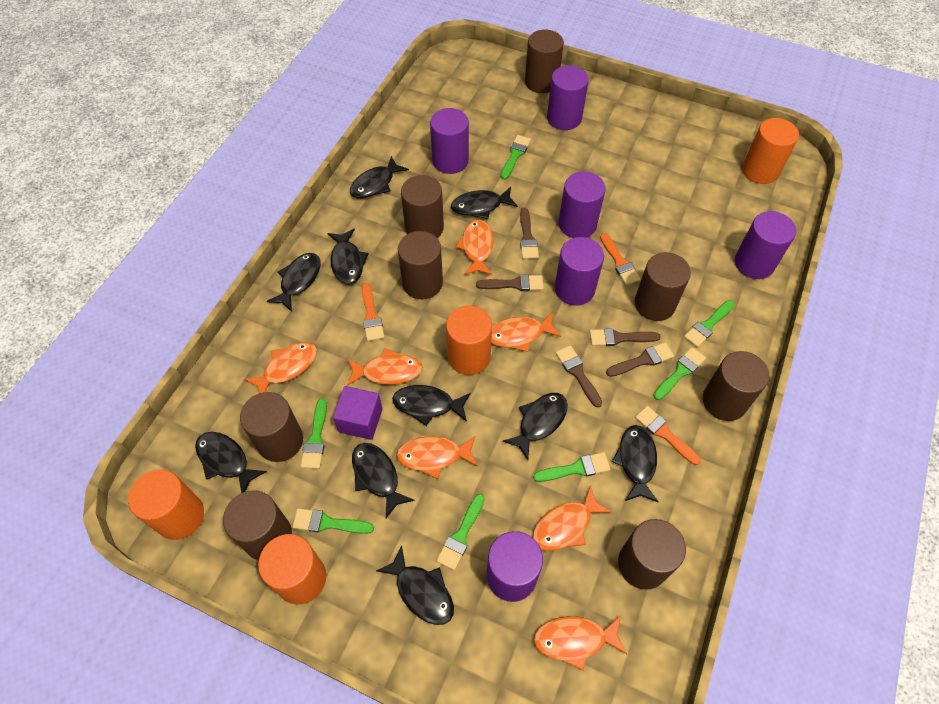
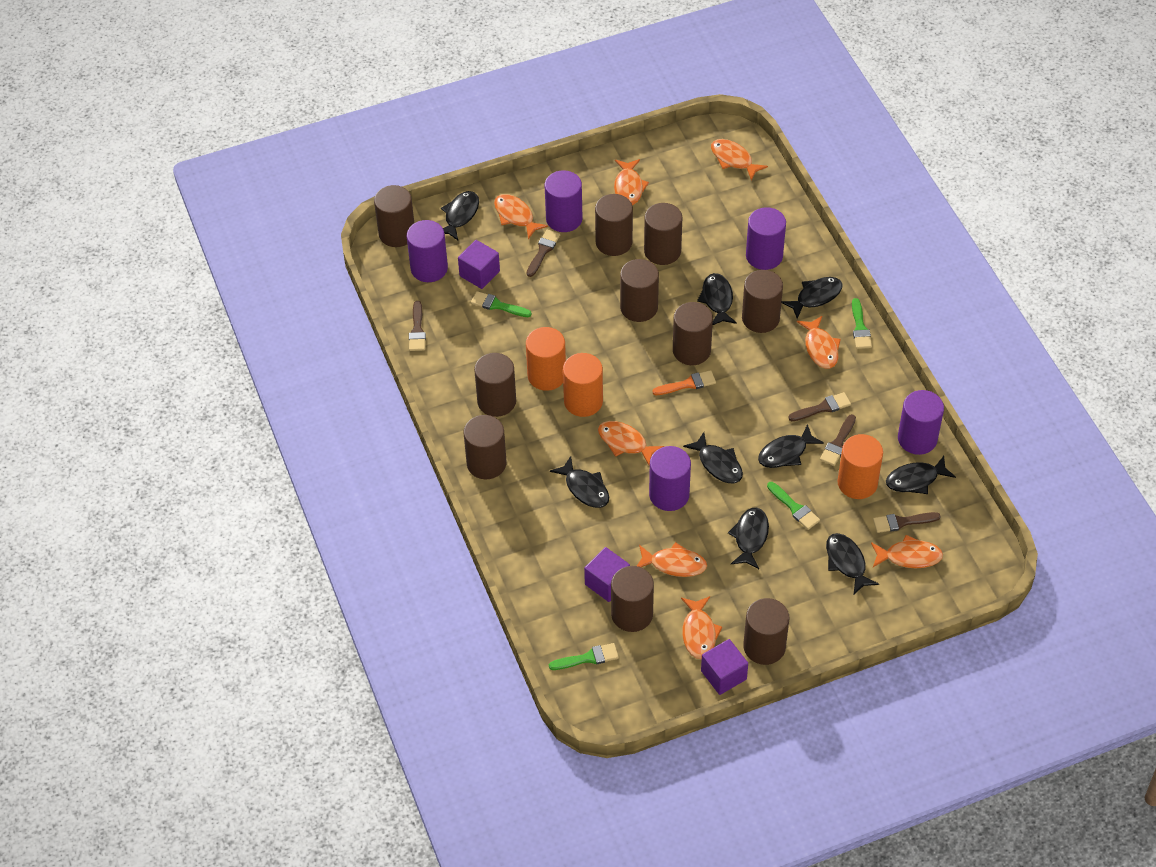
black fish: [195,432,267,493] [267,253,320,312] [327,228,369,284] [350,156,409,199] [352,443,415,518] [376,545,454,625] [392,385,471,426] [451,187,518,219] [503,393,568,460] [612,425,659,503] = 10 -> [441,191,479,240] [550,456,609,508] [683,432,743,483] [697,273,737,325] [728,508,769,569] [758,424,824,468] [781,277,842,319] [826,533,879,594] [886,456,956,494] = 9
brown cylinder: [223,490,292,560] [240,392,303,462] [398,231,443,299] [401,175,444,238] [525,30,564,93] [618,519,686,590] [635,252,691,321] [703,351,769,421] = 8 -> [374,185,414,247] [464,415,506,479] [474,353,516,417] [595,194,633,256] [611,566,654,632] [620,259,659,322] [644,203,682,265] [673,302,713,365] [742,270,783,333] [743,598,789,665] = 10
green brush: [293,508,374,534] [301,399,327,469] [437,494,485,570] [501,135,531,180] [533,452,610,482] [653,347,706,400] [684,300,735,347] = 7 -> [471,291,532,317] [549,643,619,670] [767,482,820,530] [852,298,872,349] = 4
orange brush: [362,283,384,341] [600,233,641,285] [635,406,701,465] = 3 -> [652,370,716,395] = 1
orange cylinder: [128,469,204,540] [258,534,326,604] [446,306,492,375] [742,118,799,184] = 4 -> [526,327,566,391] [563,353,603,417] [838,434,883,499] = 3
orange fish: [244,342,317,393] [347,348,422,386] [396,436,478,479] [455,219,494,275] [491,312,561,352] [533,485,612,551] [534,615,627,670] = 7 -> [494,194,548,239] [598,421,664,465] [614,159,649,205] [637,542,707,577] [681,596,723,659] [711,139,768,181] [797,316,841,369] [871,535,943,568] = 8
purple cube: [333,386,383,440] = 1 -> [458,240,500,289] [584,547,630,602] [701,639,748,695] = 3
purple cylinder: [430,108,469,174] [487,531,543,602] [547,65,589,130] [555,237,604,306] [558,172,606,238] [735,211,796,279] = 6 -> [407,220,448,282] [545,170,583,232] [649,446,691,511] [746,207,786,270] [898,390,944,455] = 5

